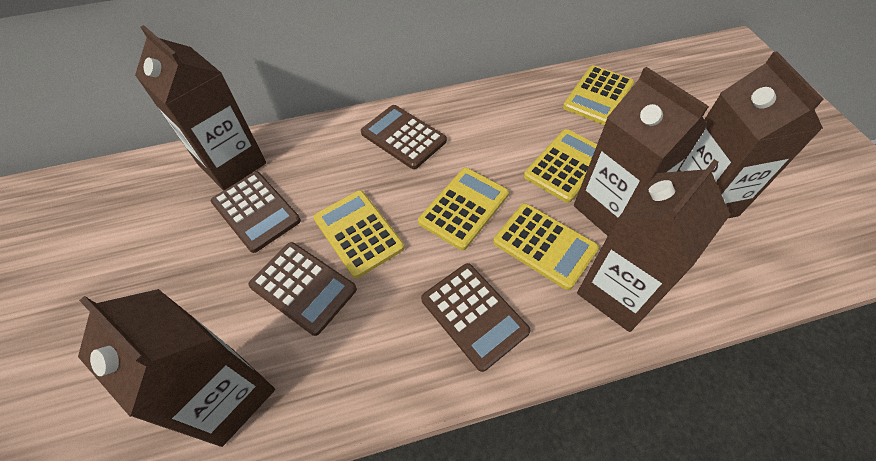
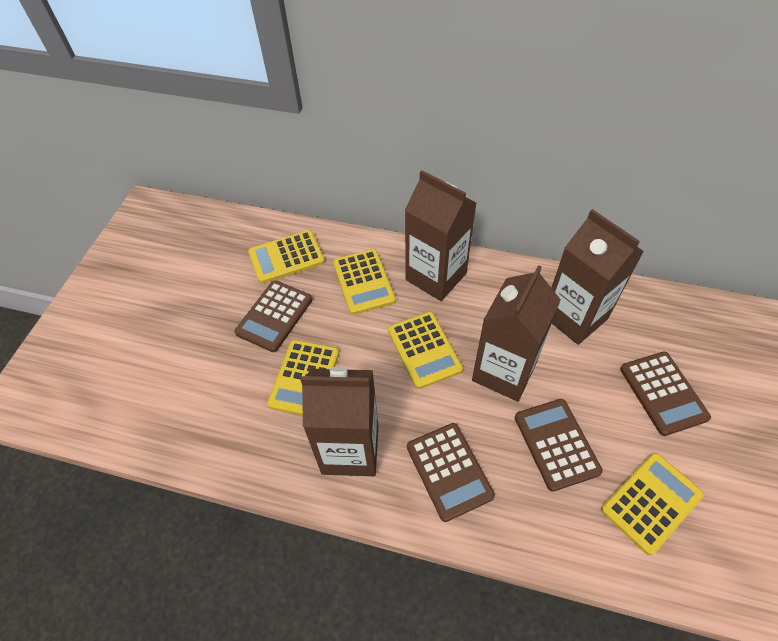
brown carton: [78,289,275,447] [135,25,266,191] [574,67,709,236] [577,160,730,332] [678,52,824,218] = 5 -> [300,367,378,476] [405,170,476,301] [472,265,561,402] [551,209,644,345] = 4

